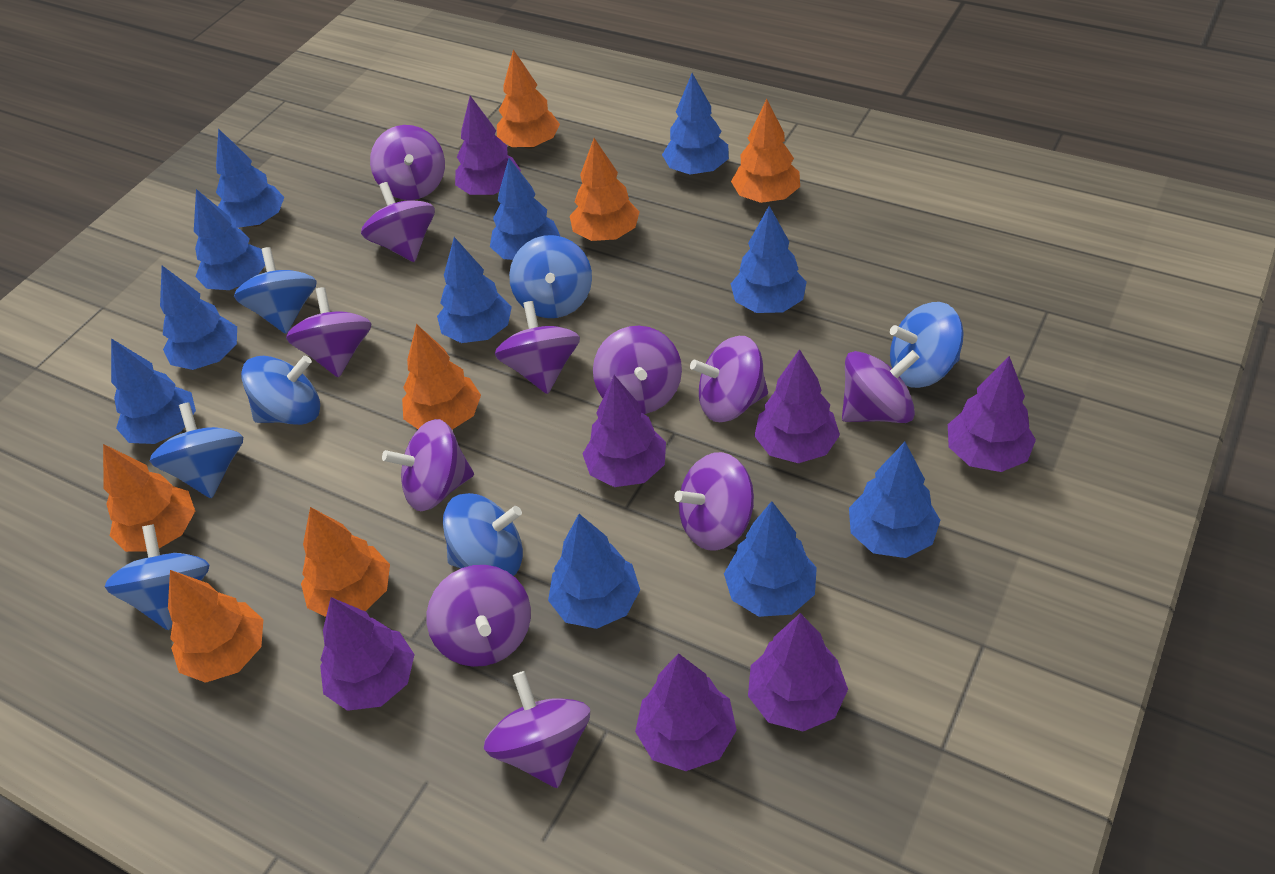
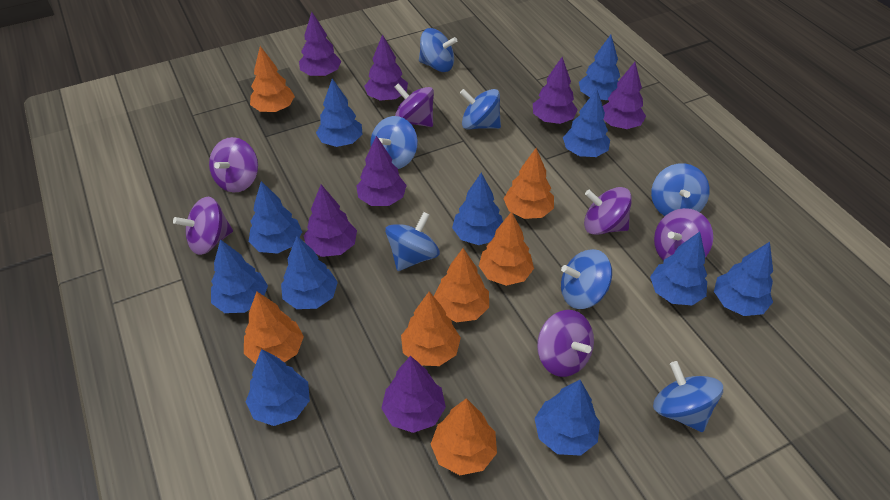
purple spinning top: [286,287,371,378] [361,182,435,262] [370,125,445,200] [382,419,474,511] [426,565,531,667] [483,671,590,788] [494,301,580,394] [593,326,682,414] [674,452,754,551] [690,336,768,422] [842,350,920,423] = 11 -> [173,196,233,255] [209,137,258,192] [395,83,434,127] [537,310,594,377] [584,187,632,235] [654,208,713,261] = 6

